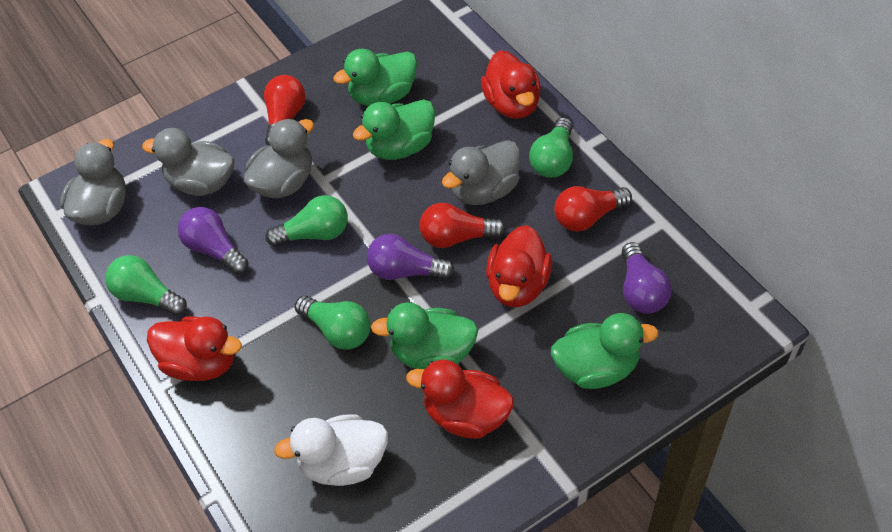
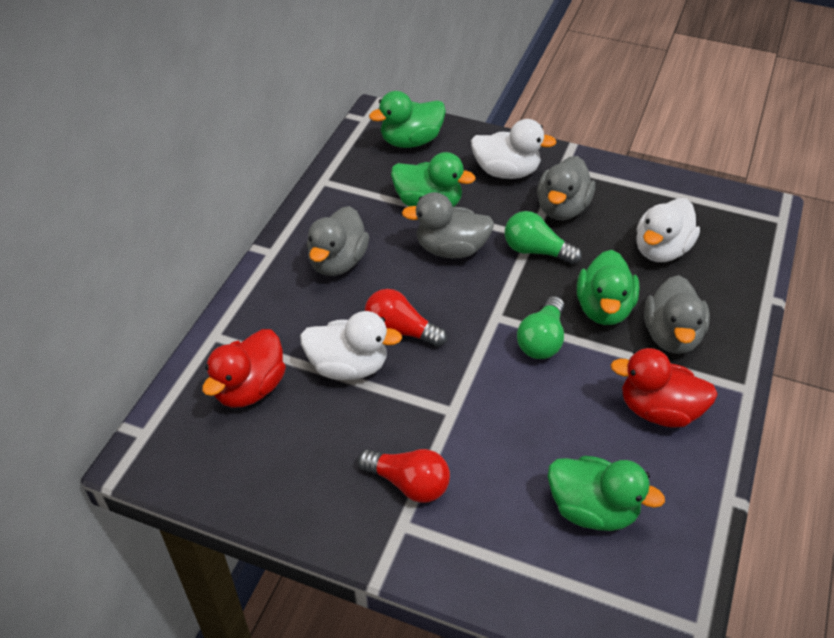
green light bulb: [105,255,187,316] [265,195,348,246] [295,296,370,350] [529,117,573,178] = 4 -> [505,211,582,264] [517,296,564,359] = 2
purple light bulb: [178,207,249,274] [367,234,455,280] [622,242,672,314] = 3 -> none = 0
red duck: [147,316,242,381] [406,359,514,439] [481,50,541,119] [486,225,552,307] = 4 -> [202,329,286,408] [611,348,718,427] = 2
red light bulb: [264,75,306,146] [420,203,506,248] [554,186,632,232] = 3 -> [358,449,450,503] [365,289,447,347] = 2
white duck: [274,415,388,486] = 1 -> [300,311,402,380] [471,119,557,179] [636,198,700,262] = 3

